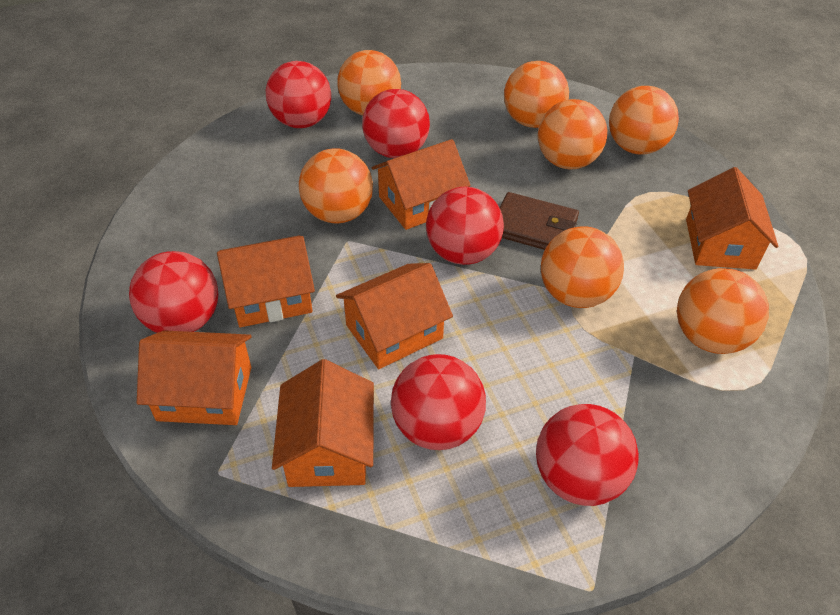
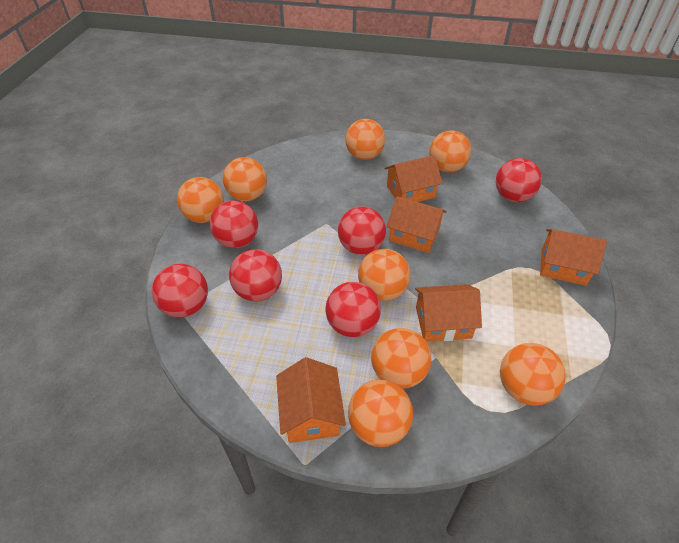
brown wallet: [500,192,579,250] = 1 -> none = 0
orange ball: [299,148,373,223] [337,50,401,115] [504,61,569,128] [538,99,607,169] [541,226,624,308] [609,86,679,155] [677,268,769,354] = 7 -> [177,177,224,223] [223,157,267,201] [345,119,385,160] [348,380,413,447] [358,249,410,301] [371,328,431,389] [429,130,471,173] [500,343,566,406] = 8
orange house: [137,330,251,425] [217,236,315,327] [272,359,374,487] [336,263,453,369] [371,139,470,230] [686,167,778,270] = 6 -> [276,357,346,443] [384,155,442,202] [386,196,447,253] [415,284,482,342] [540,229,607,286] = 5

